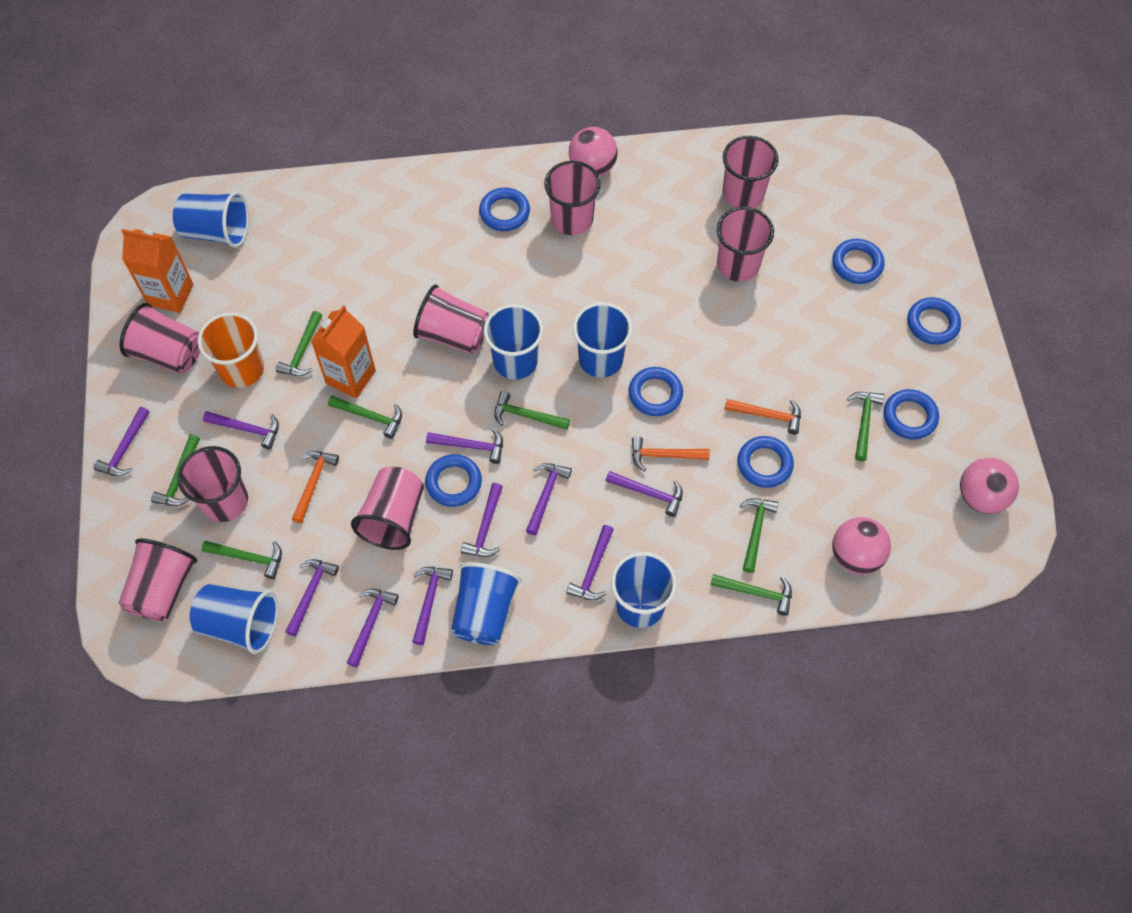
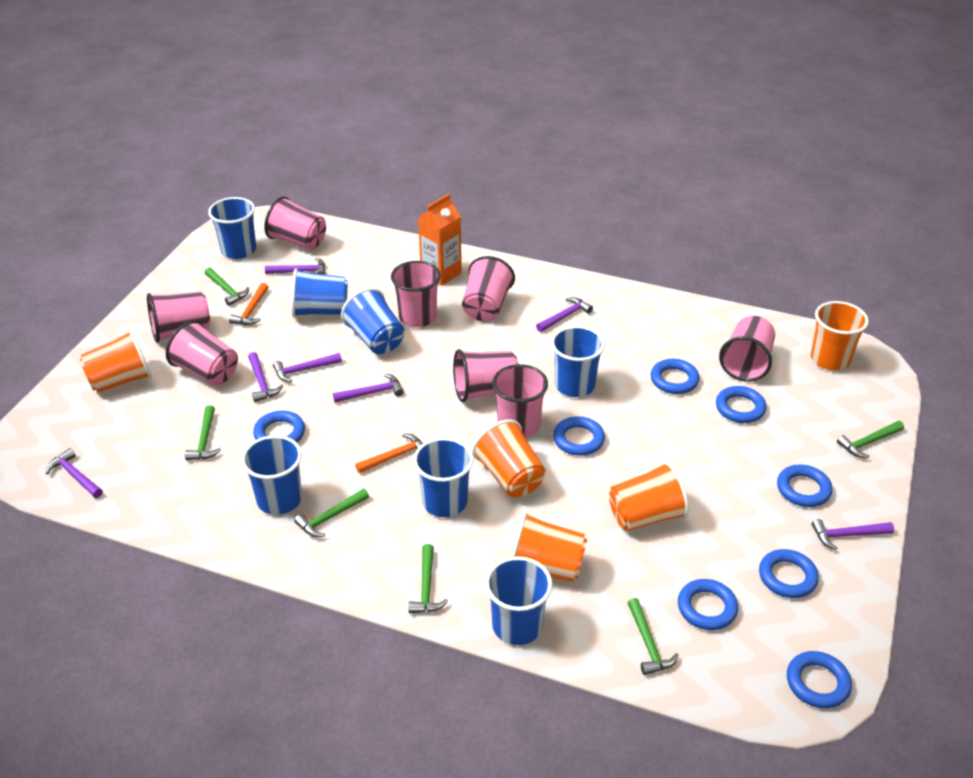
blue cup: [173,192,249,248] [190,584,278,654] [451,562,521,645] [484,304,543,379] [573,302,632,378] [611,552,677,628] = 6 -> [208,197,256,259] [241,435,302,515] [291,268,348,317] [341,288,405,354] [413,437,474,517] [485,556,552,645] [551,326,605,397] = 7
blue ring: [425,454,482,507] [479,188,530,231] [628,367,683,416] [738,436,794,488] [832,239,885,284] [884,389,939,440] [908,297,961,345] = 7 -> [253,411,305,442] [553,416,605,456] [651,359,700,394] [678,579,738,630] [716,386,767,423] [759,549,819,598] [777,464,832,507] [787,651,852,708] = 8
green hammer: [151,434,200,506] [202,541,282,579] [276,311,322,376] [328,396,402,439] [494,391,570,430] [711,574,792,616] [740,498,779,573] [847,392,885,461] = 8 -> [185,405,221,460] [205,268,249,306] [294,489,369,537] [408,544,448,613] [628,598,678,675] [837,421,904,458] = 6
orange carton: [122,229,193,313] [311,305,376,399] = 2 -> [418,194,462,286] = 1
orange cup: [198,312,264,388] = 1 -> [79,330,152,393] [472,420,546,497] [511,512,587,582] [609,462,689,531] [811,301,869,371] = 5
orange hammer: [292,451,339,523] [632,436,710,472] [724,399,801,434] = 3 -> [229,283,268,325] [355,434,423,473] = 2
pink ball: [569,127,618,176] [832,517,891,575] [960,458,1019,514] = 3 -> none = 0
purple hammer: [93,407,150,476] [203,411,279,450] [285,559,339,636] [347,589,399,667] [412,567,453,645] [426,428,503,464] [461,483,503,557] [526,463,572,535] [566,525,614,600] [606,471,683,517] = 10 -> [46,448,103,498] [248,352,283,402] [265,258,325,275] [273,353,342,382] [333,374,404,403] [536,297,593,332] [812,519,894,550] = 7

